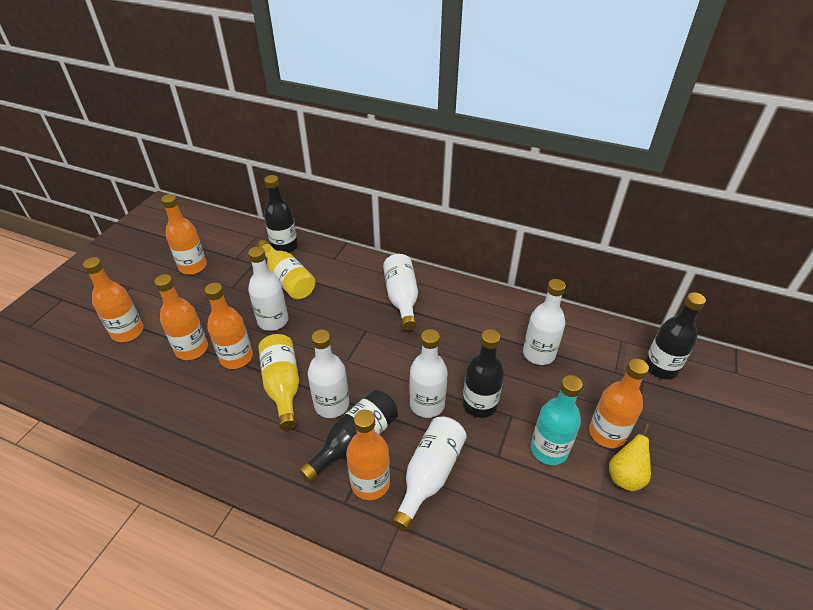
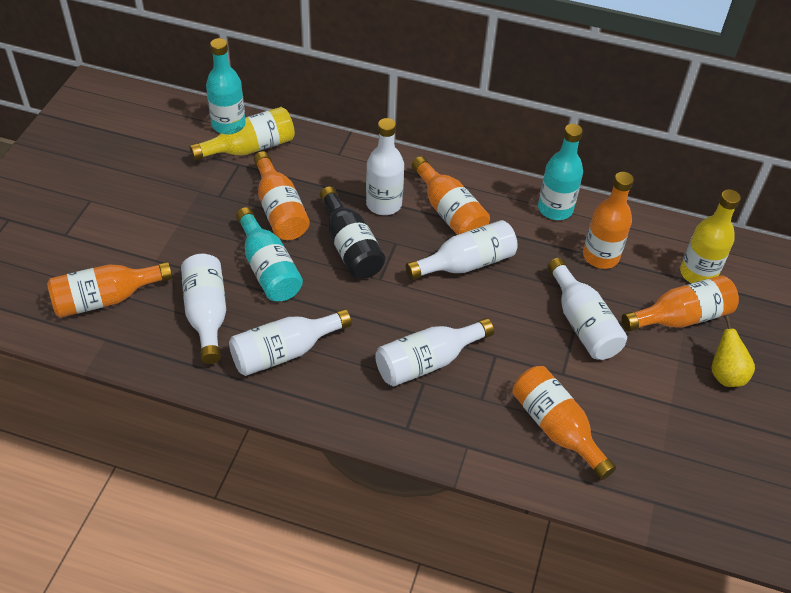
black bottle: [264,175,298,253] [299,390,398,483] [463,329,504,418] [645,292,706,379] = 4 -> [320,187,385,279] = 1
turquoise bottle: [531,375,582,465] = 1 -> [206,38,245,133] [236,207,303,301] [538,124,583,220] = 3

